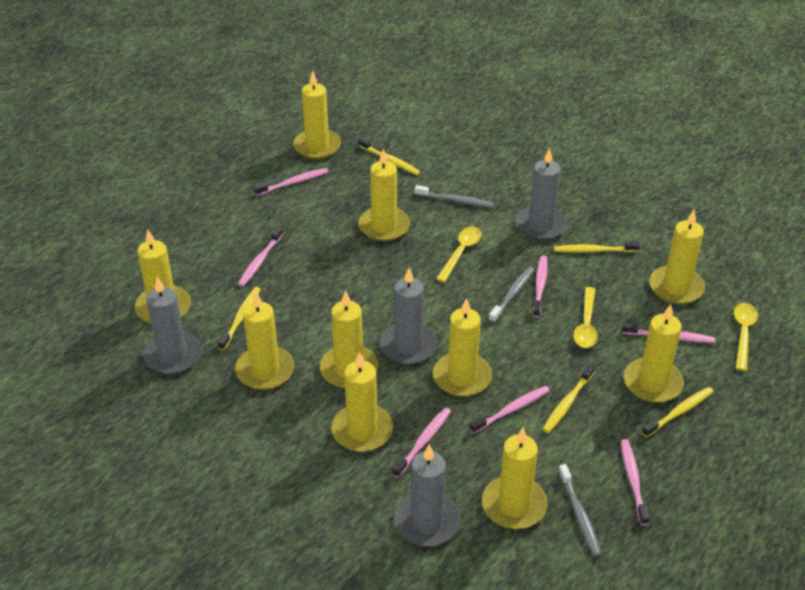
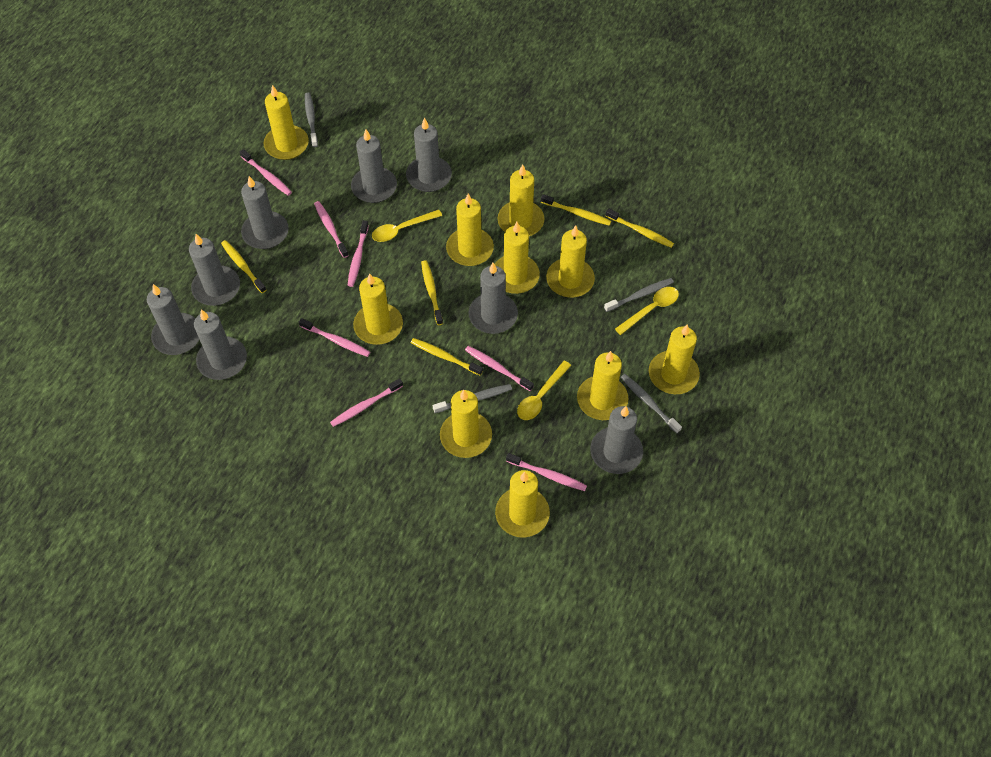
grey candle: [143,277,202,374] [380,268,438,364] [394,445,461,546] [515,148,567,240] = 4 -> [147,284,199,355] [189,234,240,306] [194,309,247,380] [241,176,289,249] [351,129,397,203] [406,118,452,192] [469,263,518,334] [590,406,643,474] = 8
grey toothbrush: [415,185,494,208] [489,267,535,323] [558,464,601,556] = 3 -> [305,93,318,147] [433,384,512,413] [604,278,674,312] [621,374,682,433] = 4

